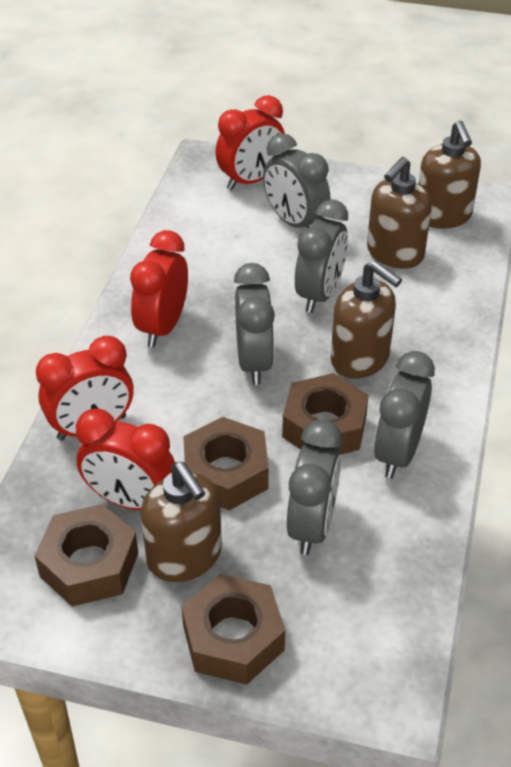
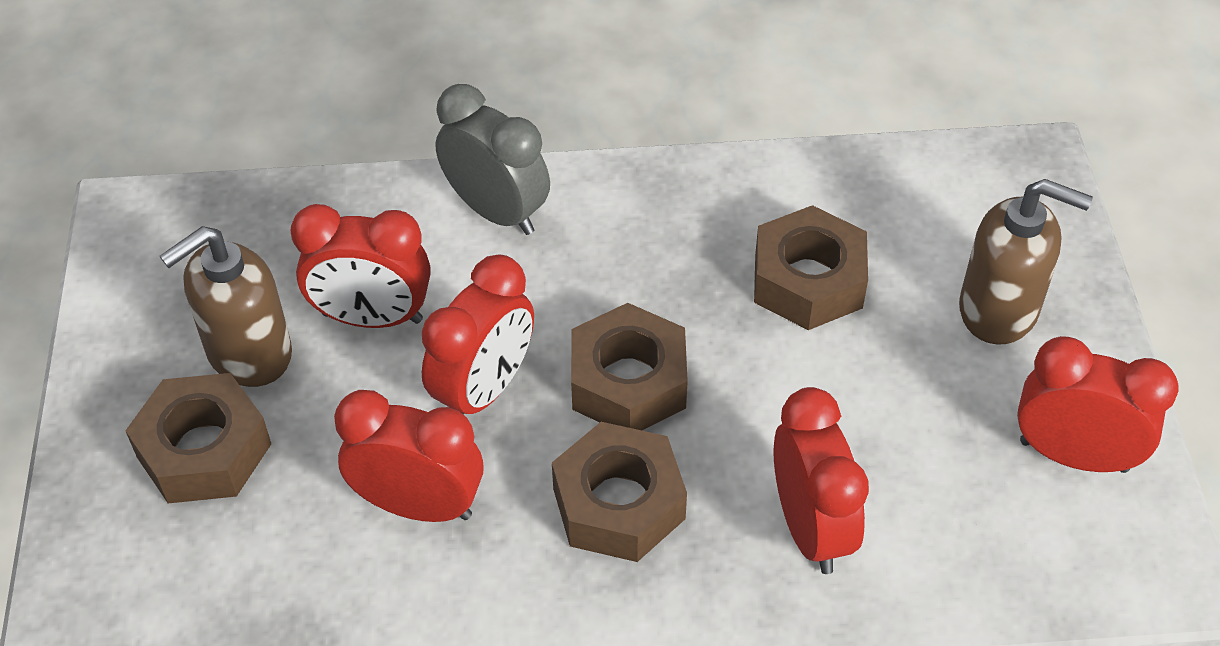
brown soap dispenser: [141,462,222,582] [331,260,402,378] [367,157,432,269] [418,120,481,229] = 4 -> [160,226,292,387] [959,179,1093,345] = 2
grey clock: [234,263,275,385] [263,133,330,228] [287,419,342,555] [295,199,348,313] [374,351,435,478] = 5 -> [436,84,550,235] = 1
red clock: [36,336,133,441] [76,408,175,510] [130,230,188,347] [215,95,285,190] = 4 -> [290,204,430,328] [334,390,484,522] [422,255,534,415] [773,387,869,574] [1017,336,1179,473] = 5

